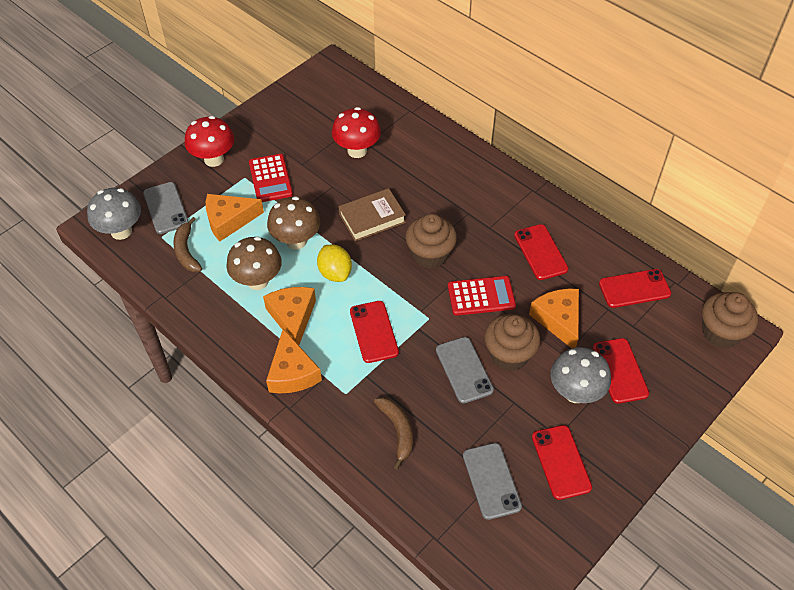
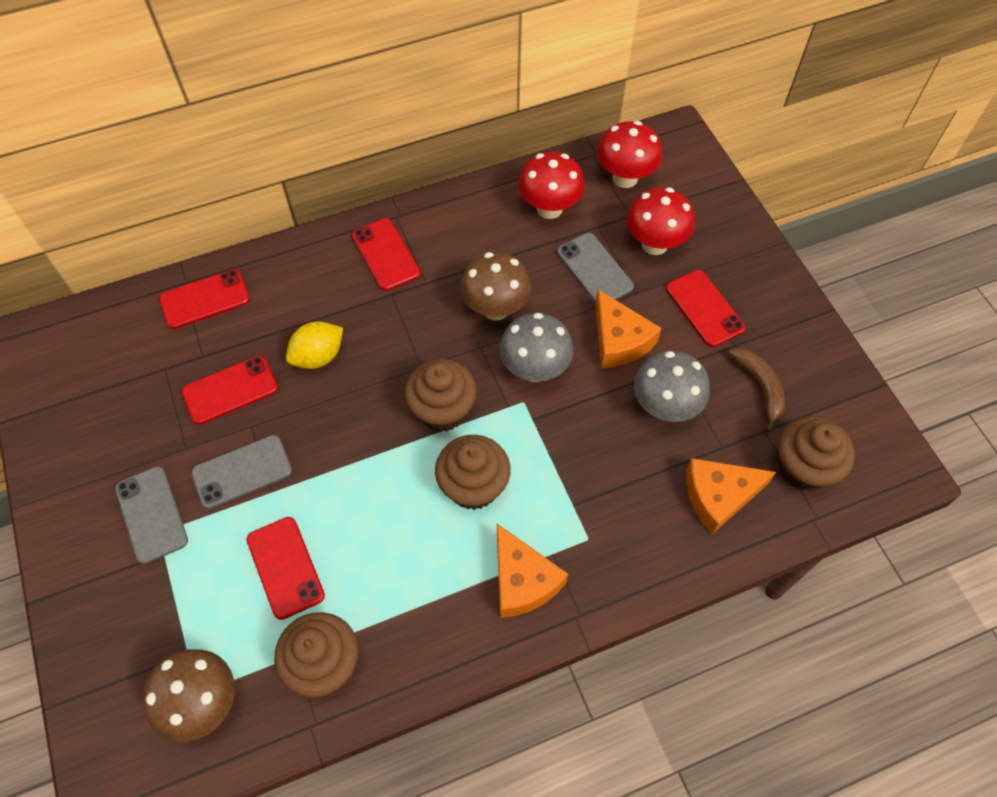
brown banana: [173,217,202,272] [374,397,413,469] = 2 -> [729,348,785,432] = 1
brown book: [338,188,406,241] = 1 -> none = 0
brown cupcake: [405,214,457,269] [484,314,540,371] [702,292,758,349] = 3 -> [274,612,358,697] [404,359,477,432] [435,435,511,510] [778,416,855,491] = 4
orange cheese: [206,194,264,241] [263,287,316,345] [266,329,322,393] [529,289,579,348] = 4 -> [497,524,568,618] [595,290,662,369] [686,458,776,534] = 3
red calculator: [249,154,293,202] [448,276,516,316] = 2 -> none = 0
red mushroom: [185,116,234,167] [332,107,381,158] = 2 -> [518,152,585,219] [597,121,662,188] [626,187,695,255] = 3

